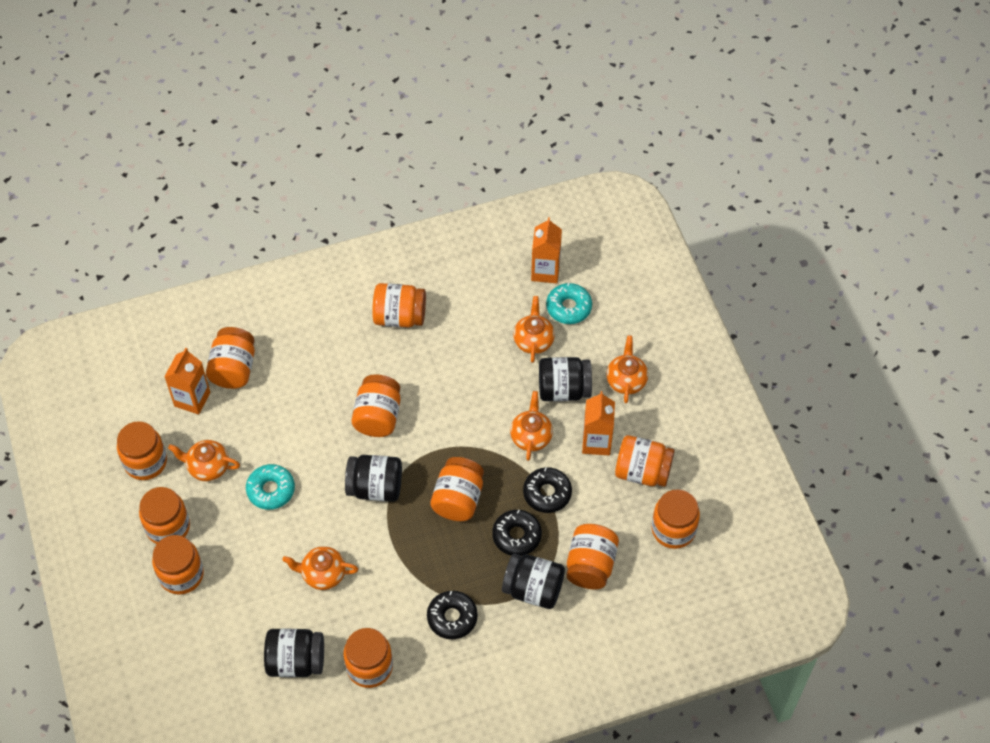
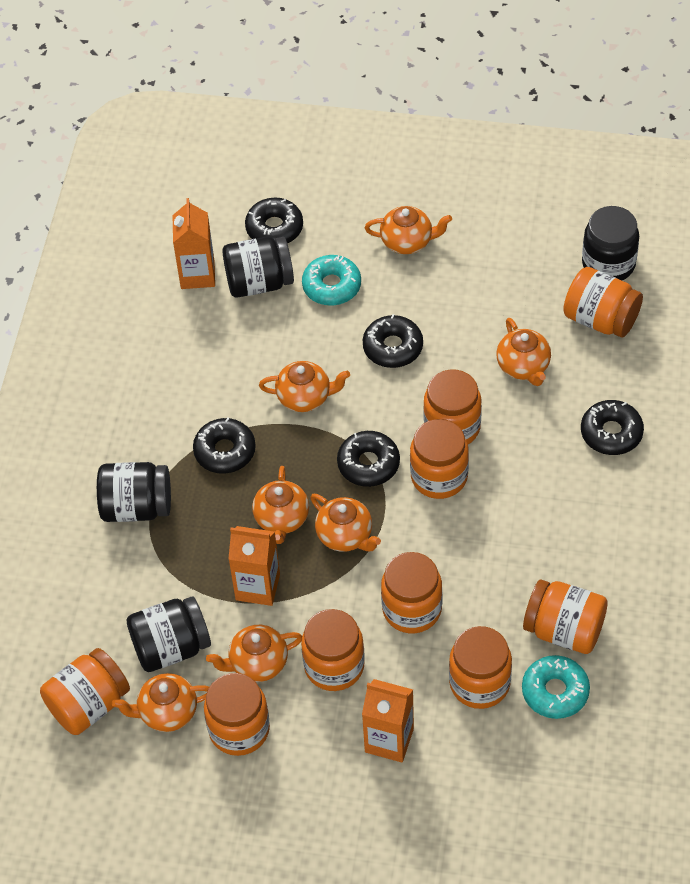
black donut: [427,591,478,640] [492,510,542,556] [523,467,572,513] = 3 -> [193,418,256,474] [245,198,303,243] [337,431,400,487] [363,314,423,368] [581,400,644,455] = 5
orange jar: [117,421,167,480] [139,487,190,544] [152,535,204,595] [206,327,255,389] [343,628,393,688] [352,375,401,437] [372,283,426,327] [430,457,484,521] [567,524,619,589] [615,435,675,487] [652,489,700,549] = 11 -> [40,648,130,735] [204,673,270,756] [301,609,365,691] [381,552,442,633] [410,419,469,499] [423,369,482,444] [449,626,512,709] [523,579,608,654] [563,267,643,338] = 9
orange teapot: [168,440,240,481] [282,546,358,590] [510,391,553,461] [513,296,555,363] [606,335,648,403] = 5 -> [112,673,209,732] [206,625,302,682] [252,466,309,544] [259,361,350,412] [310,494,381,552] [365,206,452,254] [496,318,551,386] = 7

